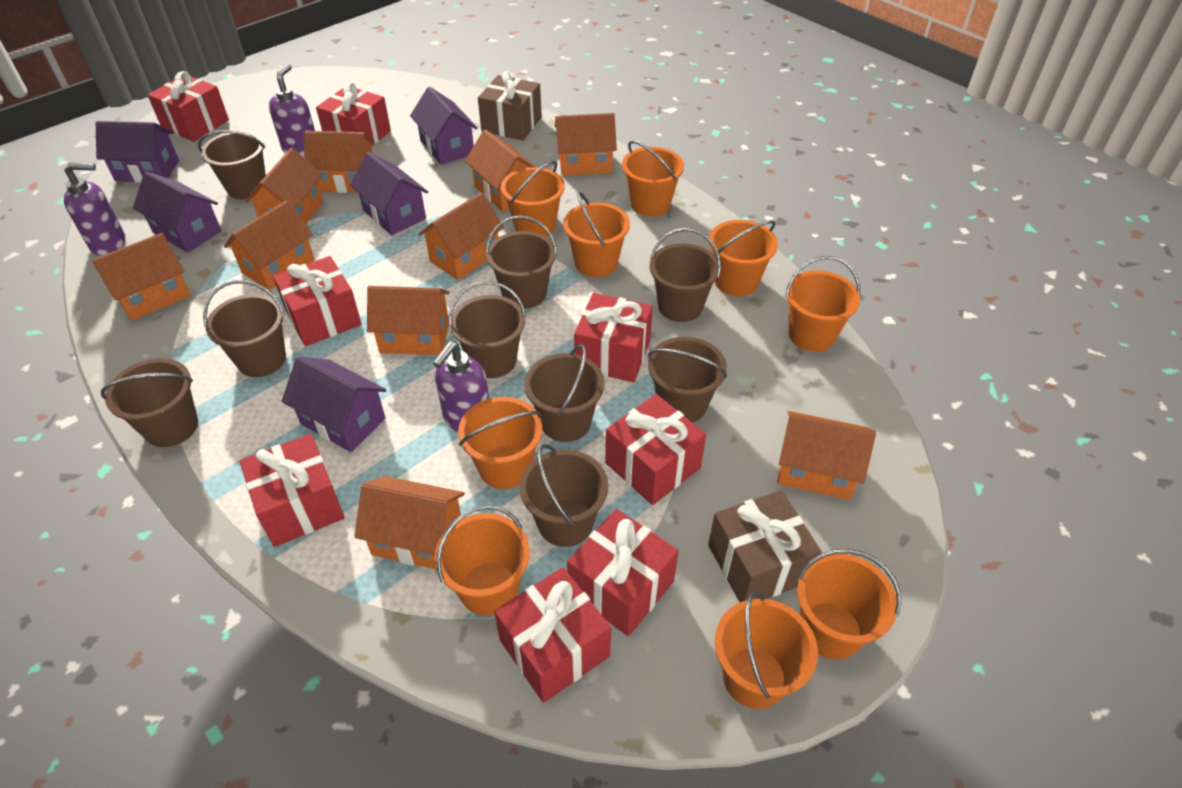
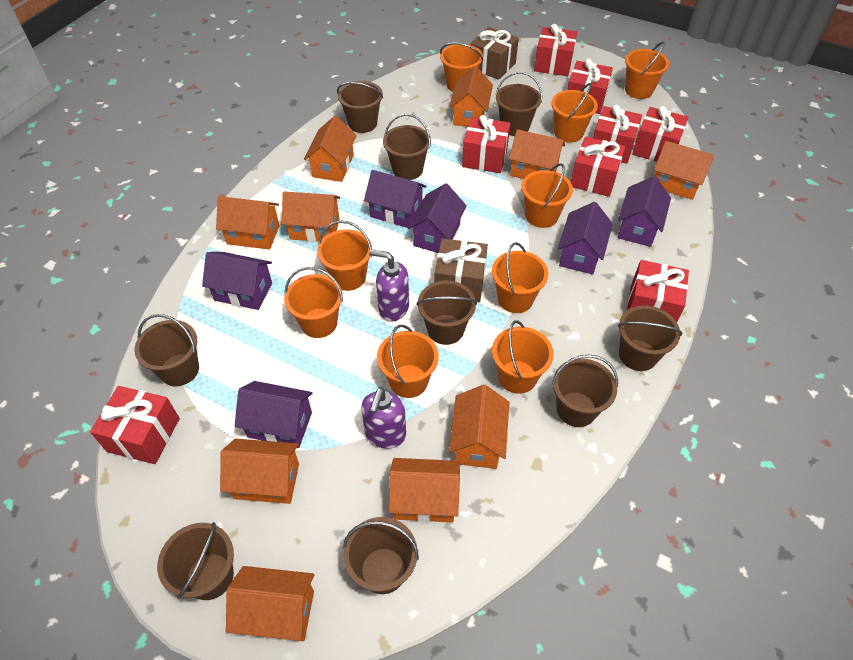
purple house: [96,121,179,183] [133,172,221,253] [281,356,386,452] [350,152,428,235] [410,87,478,165] = 5 -> [202,252,272,310] [235,381,313,448] [364,170,427,228] [408,183,467,253] [558,202,613,275] [618,176,671,247] = 6
purple soap dispenser: [64,162,125,256] [269,64,315,157] [433,341,489,432] = 3 -> [361,388,406,449] [369,249,409,322] = 2

